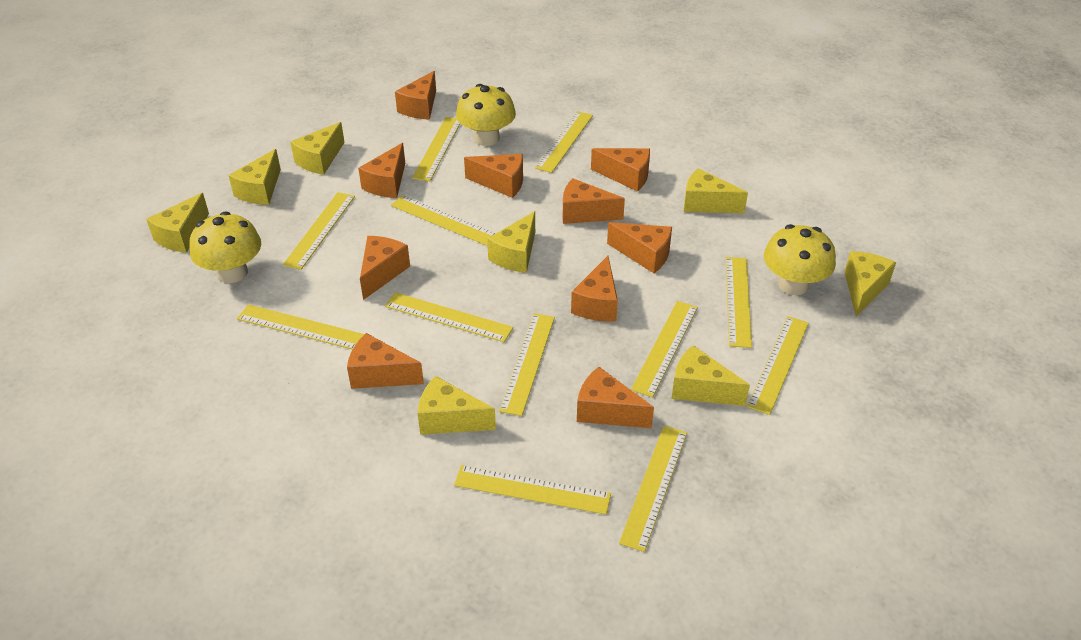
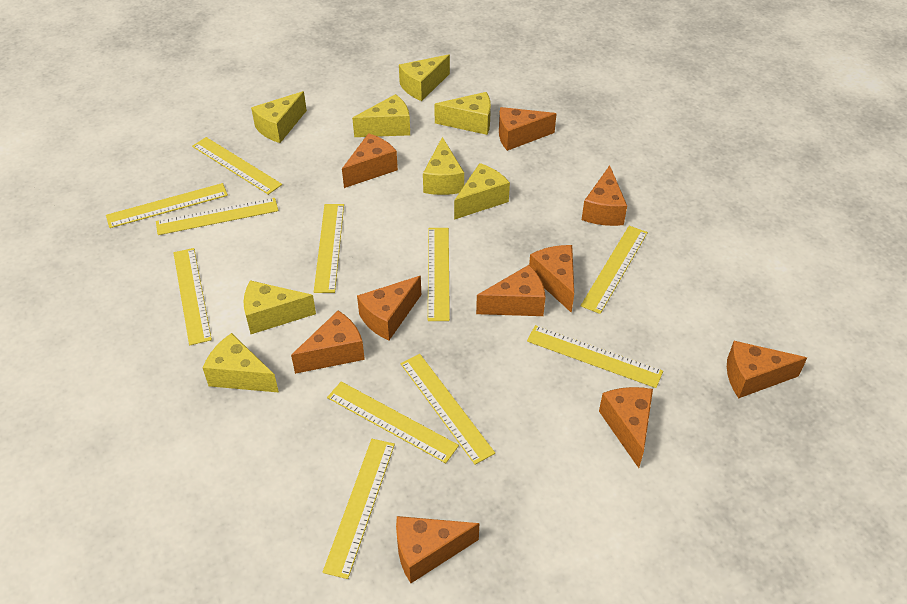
yellow mushroom: [189,211,261,283] [456,84,516,146] [764,224,836,295] = 3 -> none = 0
yellow ruler: [237,304,365,350] [283,192,355,270] [385,292,513,342] [391,195,496,246] [412,117,460,181] [454,465,611,515] [499,313,555,416] [535,111,593,173] [619,426,687,552] [631,301,698,397] [726,257,752,348] [747,316,809,415] = 12 -> [106,183,228,228] [156,198,278,235] [174,248,212,345] [192,137,282,195] [314,204,344,293] [323,439,395,579] [327,381,459,463] [400,354,495,465] [428,228,450,321] [527,325,663,388] [581,226,648,314] = 11

